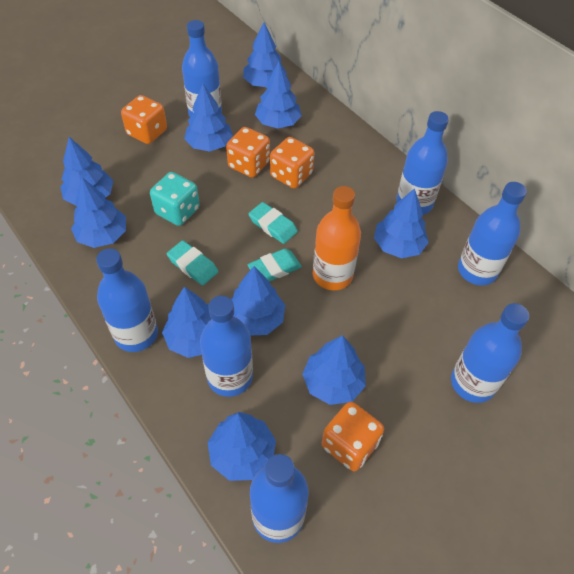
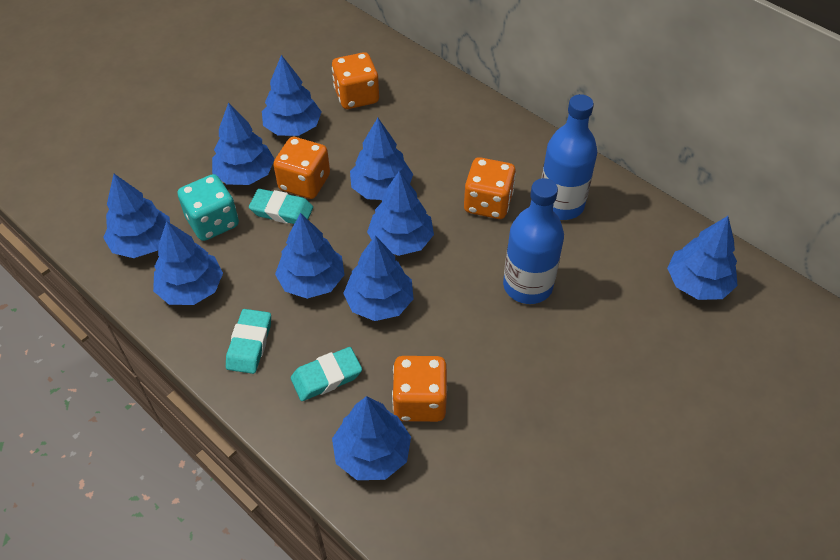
blue bottle: [96,248,158,352] [182,20,222,117] [200,296,253,397] [250,454,308,543] [396,111,449,215] [451,303,529,403] [458,182,527,286] = 7 -> [503,178,564,304] [541,94,597,220] = 2
orange bottle: [313,186,361,290] = 1 -> none = 0

